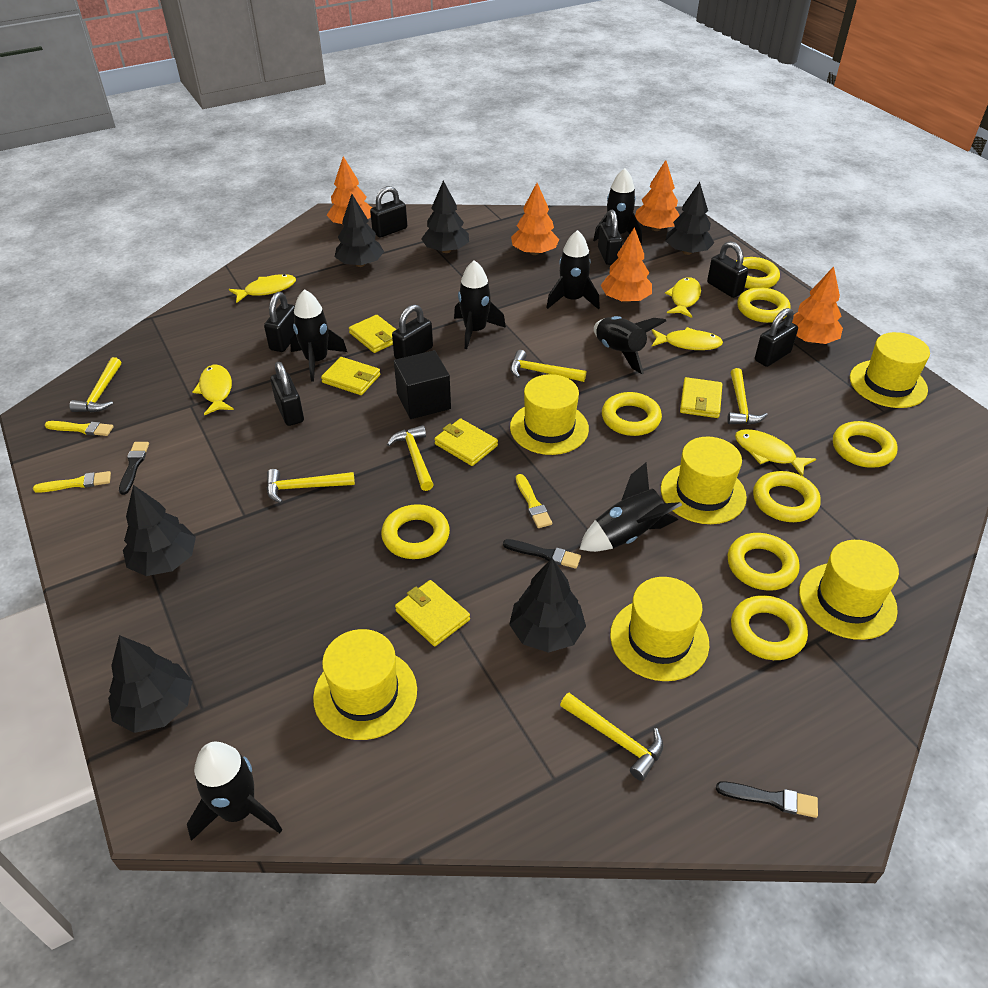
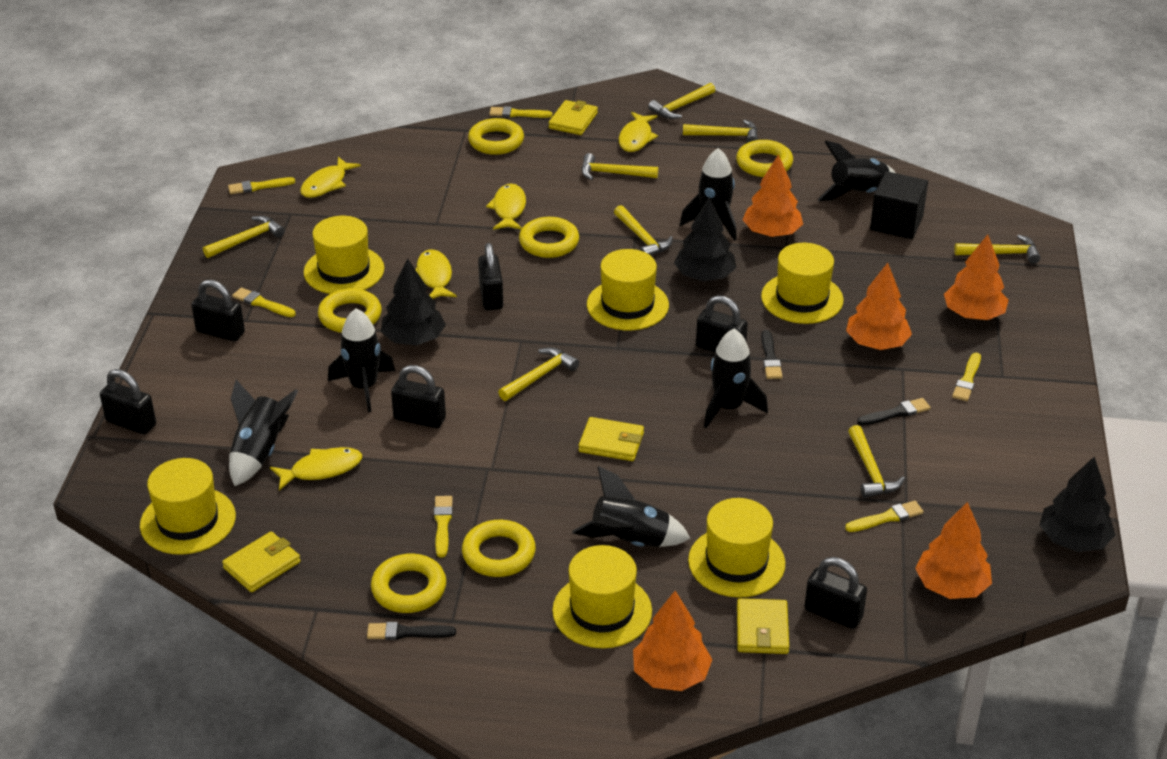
black padlock: [264,292,295,352] [270,362,304,426] [370,186,407,238] [392,304,433,359] [598,210,623,265] [707,241,748,298] [755,308,798,367] = 7 -> [100,369,156,435] [191,280,245,341] [391,365,446,428] [478,243,503,310] [696,295,748,352] [804,557,867,629] = 6
black rocket: [187,741,282,841] [290,289,347,381] [454,260,506,349] [546,230,600,310] [579,463,682,552] [593,168,642,243] [594,316,666,374] = 7 -> [229,380,298,486] [328,308,395,412] [572,466,690,547] [680,148,737,241] [704,328,768,428] [817,141,895,201] = 6
black tree: [108,635,193,733] [123,485,196,576] [335,194,384,267] [421,181,469,253] [509,558,586,653] [665,182,714,255] = 6 -> [381,258,446,345] [674,197,736,281] [1040,457,1115,552] = 3
yellow brush: [33,471,111,493] [45,421,114,436] [516,474,552,528] = 3 -> [228,177,295,194] [232,288,296,317] [434,496,453,557] [489,106,553,118] [845,501,923,532] [952,353,981,401] = 6
yellow hammer: [69,357,121,412] [267,469,355,503] [387,425,434,491] [510,350,586,382] [560,693,663,781] [727,368,768,425] = 6 -> [203,216,285,258] [498,347,579,401] [582,153,658,180] [614,205,673,256] [648,83,715,119] [683,120,758,143] [848,425,905,498] [954,235,1041,264] = 8
yellow ring: [381,504,450,559] [602,392,662,436] [728,533,800,591] [731,595,808,660] [736,257,780,289] [737,287,791,323] [753,471,821,522] [833,421,897,468] = 8 -> [318,288,382,333] [371,554,446,613] [462,520,536,577] [468,118,524,155] [519,217,579,258] [736,140,793,177] = 6
yellow wallet: [321,357,380,395] [349,315,397,353] [395,580,470,646] [434,418,498,466] [680,377,722,418] = 5 -> [222,531,301,592] [549,100,598,135] [579,417,644,461] [737,598,789,654] = 4

